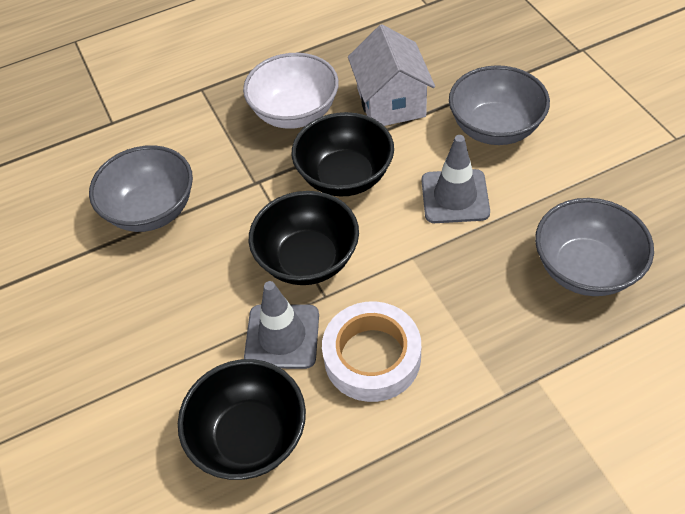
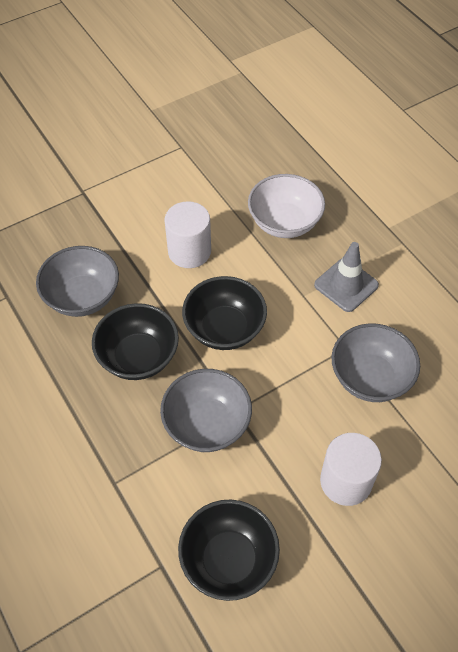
grey traffic cone: [244,281,319,369] [422,135,490,223] = 2 -> [314,242,379,312] = 1
white cylinder: none = 0 -> [164,201,211,268] [320,433,382,506] = 2
white house: [348,24,435,126] = 1 -> none = 0
white tape: [322,301,421,402] = 1 -> none = 0

